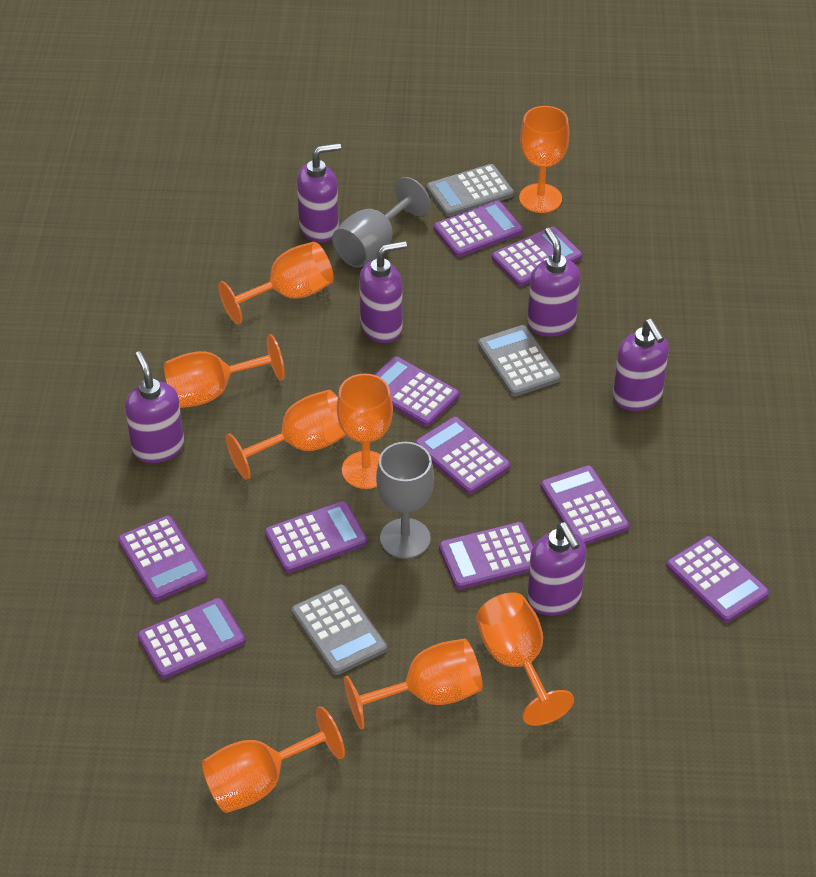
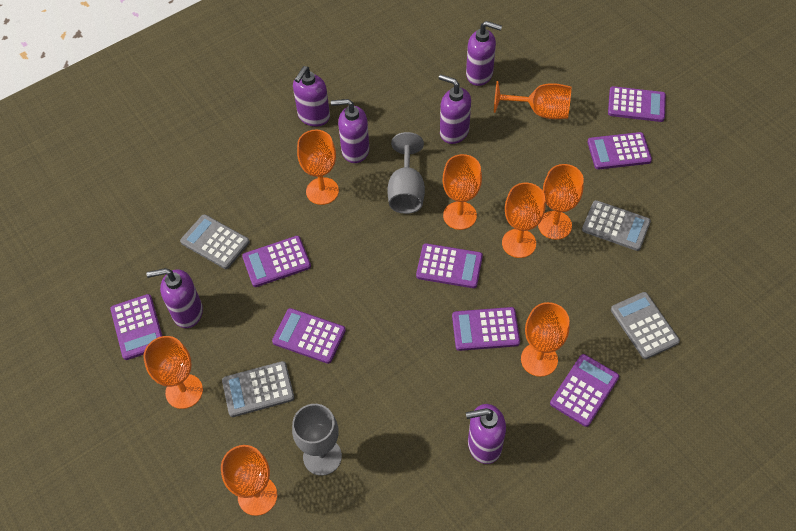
grey calculator: [292,584,387,675] [427,164,514,217] [478,325,560,397] = 3 -> [180,214,250,269] [222,361,295,417] [582,200,651,251] [611,292,680,359] = 4
purple calculator: [118,515,207,601] [137,598,245,679] [265,501,367,573] [374,356,459,427] [415,417,510,494] [434,201,523,257] [439,522,534,589] [492,226,582,286] [541,465,629,545] [666,536,769,623] = 10 -> [110,294,162,360] [242,236,311,287] [272,308,346,364] [416,243,483,288] [452,307,520,351] [550,354,619,427] [588,132,652,170] [608,86,666,122] = 8

